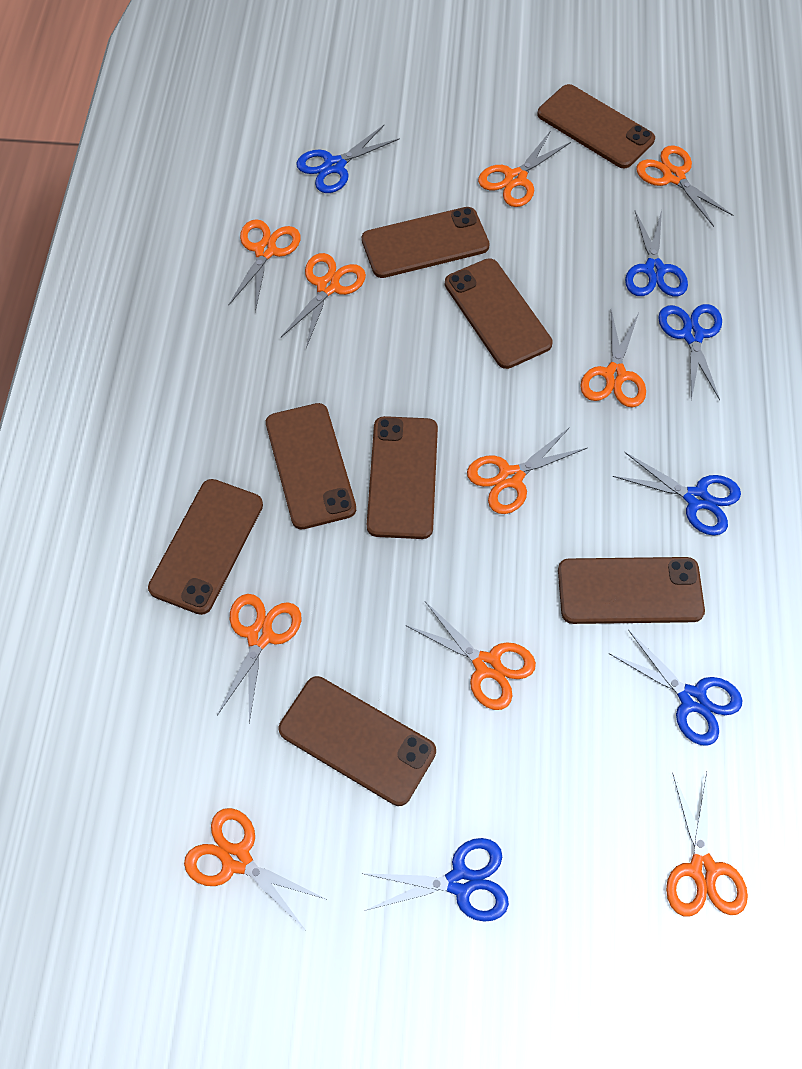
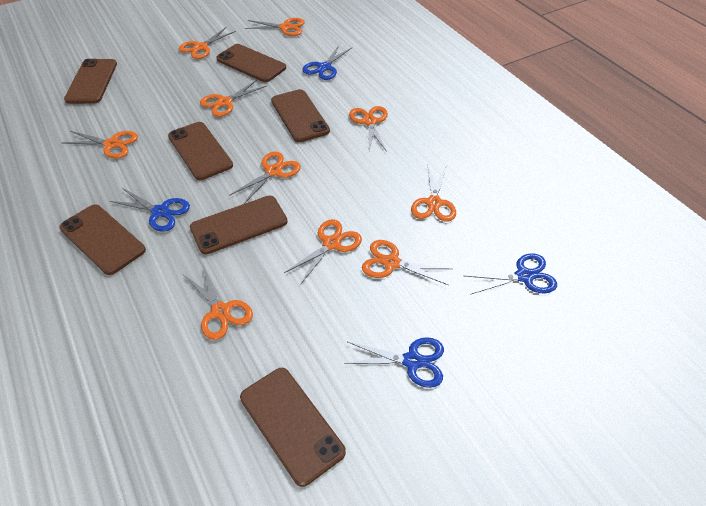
blue scissors: [296,125,400,193] [361,838,509,922] [609,630,742,746] [613,452,741,535] [625,210,688,297] [658,304,722,400] = 6 -> [110,188,190,232] [302,44,352,80] [344,337,444,388] [465,253,557,295] = 4
brown phone: [148,479,263,615] [266,403,356,529] [279,676,436,806] [362,207,490,278] [367,416,438,539] [445,258,553,369] [537,84,655,168] [558,557,705,624] = 8 -> [59,204,146,275] [64,59,117,104] [168,122,233,180] [190,196,288,254] [216,44,286,82] [240,368,346,487] [271,89,330,142] = 7

